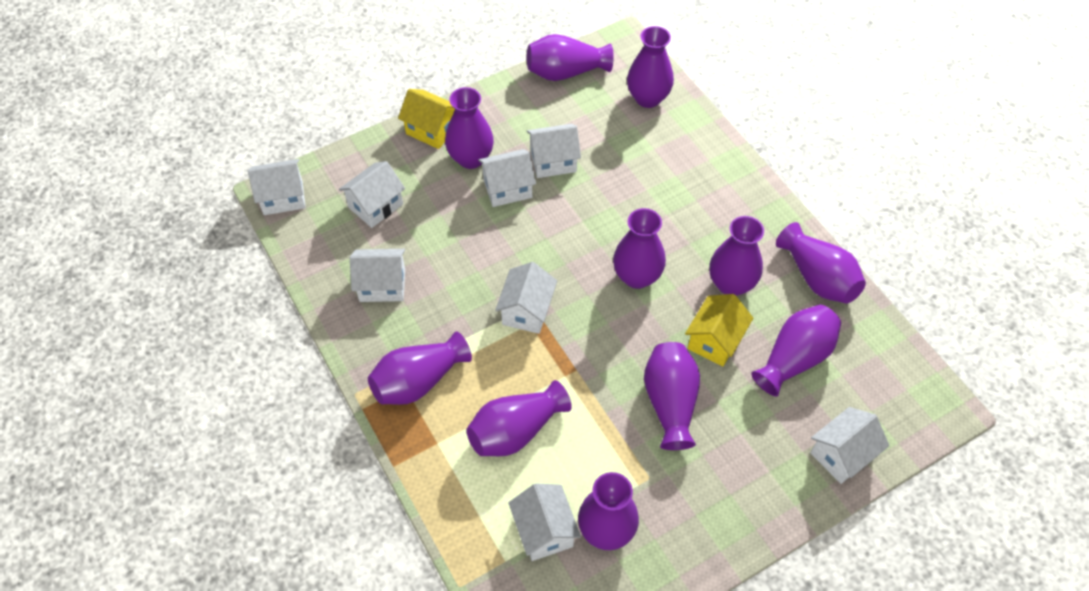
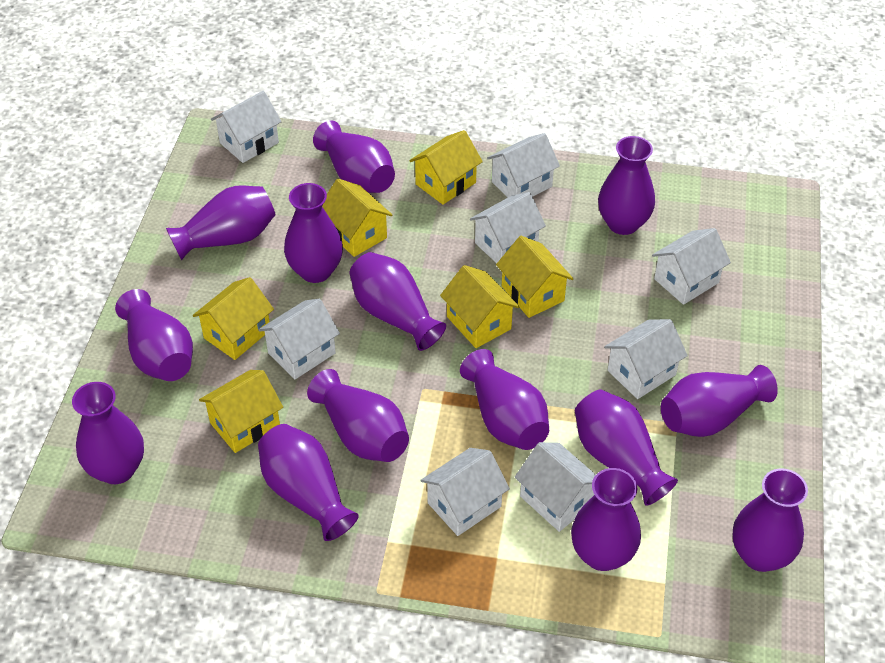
purple vase: [368,331,472,405] [445,87,494,169] [466,380,572,456] [527,34,614,81] [578,472,639,550] [613,208,666,289] [627,26,674,108] [644,342,700,450] [710,216,764,296] [751,305,841,396] [776,222,866,304] = 11 -> [72,382,144,484] [115,289,193,381] [166,185,276,260] [258,424,359,541] [284,183,343,283] [307,369,409,462] [313,121,395,193] [349,252,446,351] [460,349,549,450] [571,468,641,571] [575,390,678,506] [598,136,655,235] [661,365,778,437] [733,468,808,572] = 14
yellow house: [398,89,455,149] [685,294,753,366] = 2 -> [193,277,274,360] [199,370,283,453] [322,179,392,257] [409,130,483,205] [440,265,519,348] [496,236,574,318] = 6

